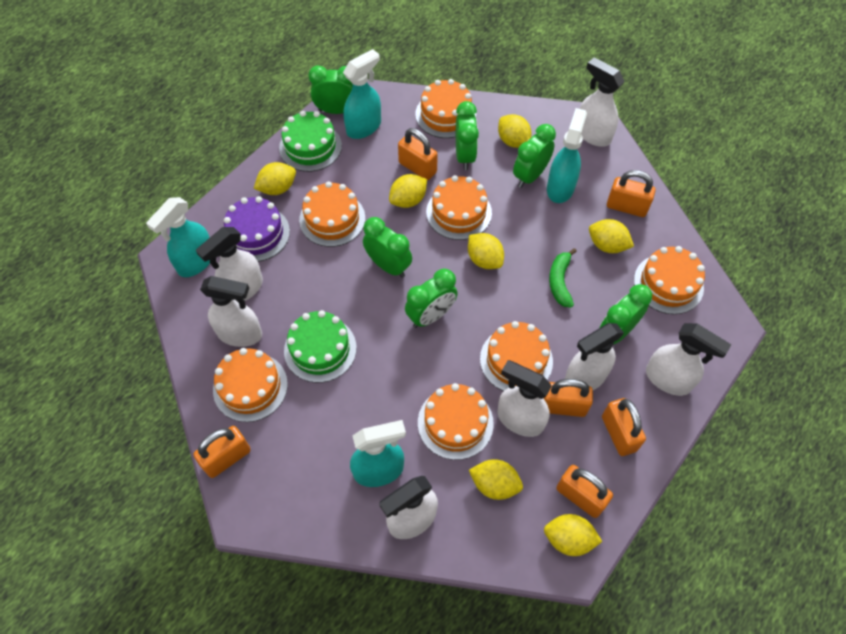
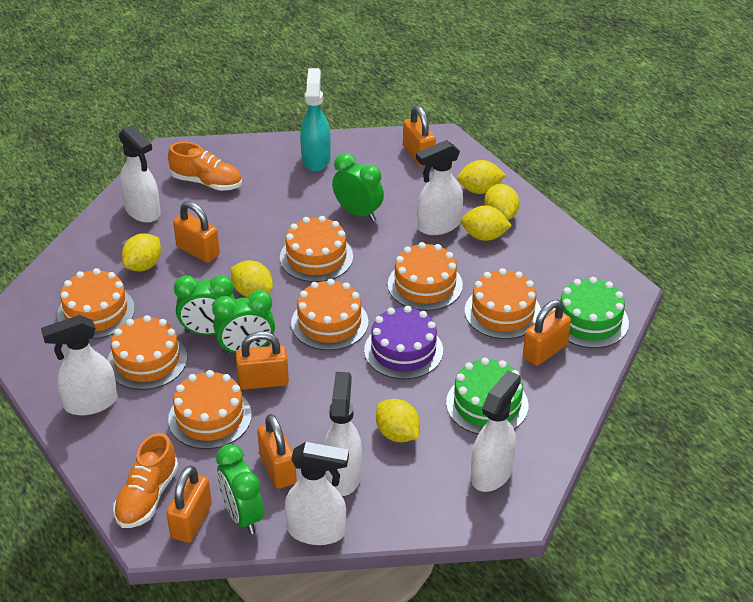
green banana: [549,248,577,307] = 1 -> none = 0
green clock: [308,65,353,114] [363,217,412,278] [405,269,458,328] [456,101,479,170] [513,124,556,188] [600,284,652,345] = 6 -> [174,275,235,335] [212,290,275,354] [216,444,264,534] [332,153,384,221] = 4
orange shoe: none = 0 -> [113,433,178,528] [168,142,242,191] = 2
turquoise spray bottle: [146,197,210,277] [343,49,381,139] [350,420,406,487] [547,108,587,203] = 4 -> [300,68,331,171] = 1
white spray bottle: [196,227,263,301] [200,276,262,347] [379,476,438,539] [498,360,552,437] [565,323,624,390] [580,58,625,147] [646,323,732,396] = 7 -> [41,315,117,415] [119,125,160,223] [285,442,349,545] [324,372,362,496] [416,140,463,235] [471,371,521,492] = 6
yellow lemon: [254,162,296,195] [389,174,427,208] [468,233,504,269] [469,459,523,500] [498,114,531,148] [544,514,602,556] [589,219,634,253] = 7 -> [122,233,161,271] [231,260,273,297] [376,399,420,442] [457,160,506,194] [461,206,512,241] [484,184,519,220] = 6

